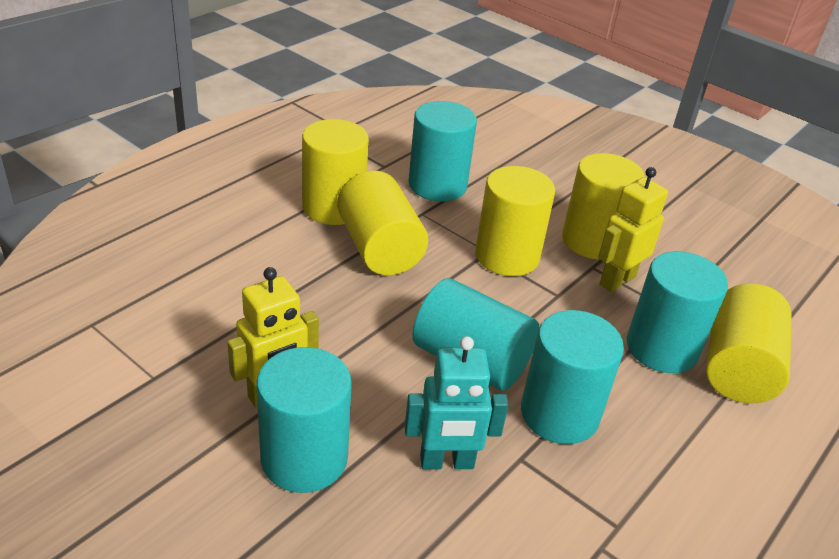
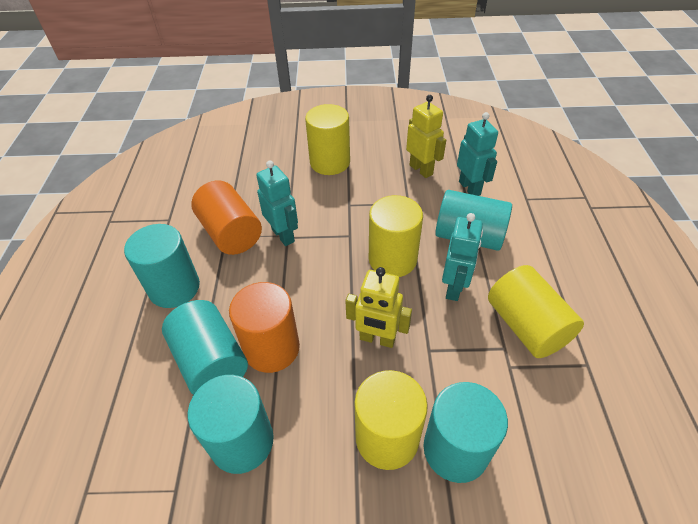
orange cylinder: none = 0 -> [191,181,262,255] [229,282,300,373] = 2
turquoise robot: [405,336,509,469] = 1 -> [256,160,298,246] [442,213,483,301] [457,112,498,196] = 3
yellow cylinder: [302,119,369,225] [337,171,428,275] [475,166,555,276] [562,153,645,260] [706,283,792,403] = 5 -> [305,104,350,175] [354,370,428,470] [369,195,423,277] [488,265,584,358] = 4

